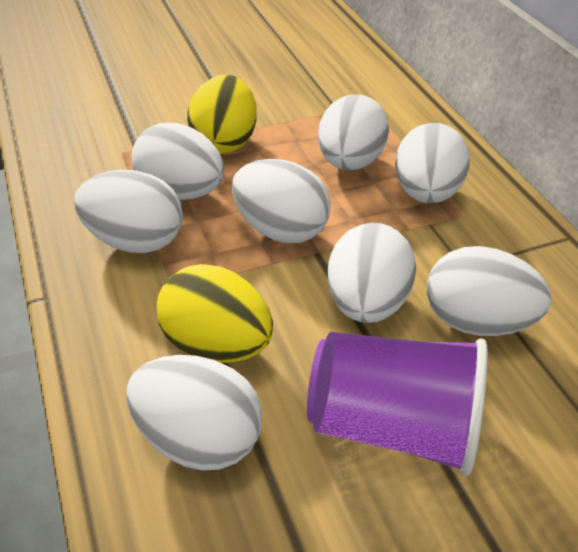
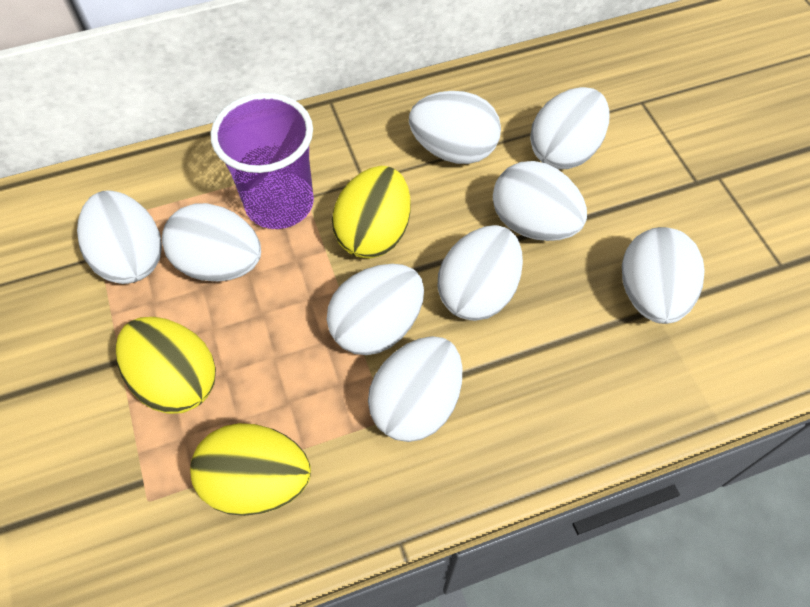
white egg: [74,170,183,253] [127,355,262,471] [132,123,224,200] [232,159,331,243] [318,94,389,171] [328,223,416,323] [395,123,470,203] [427,246,551,336] = 8 -> [77,190,162,284] [162,203,261,281] [327,264,424,355] [368,336,462,442] [409,91,501,164] [438,225,523,321] [493,161,587,241] [530,87,610,169] [622,227,705,324] = 9
yellow egg: [157,264,273,363] [187,75,257,154] = 2 -> [116,317,216,414] [190,423,311,516] [332,166,410,259] = 3

